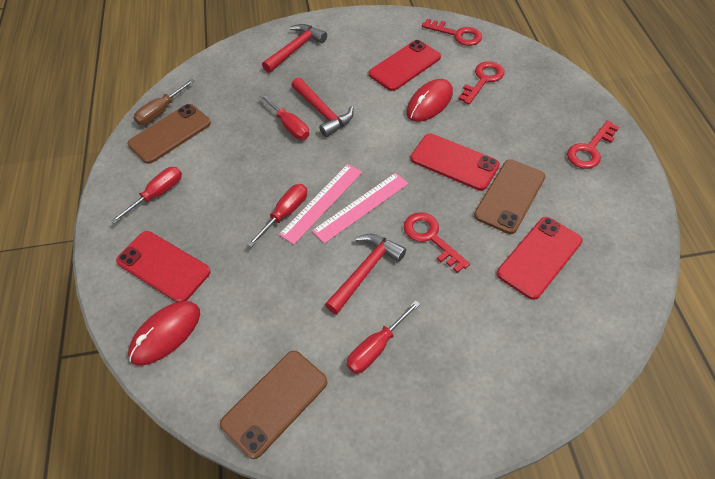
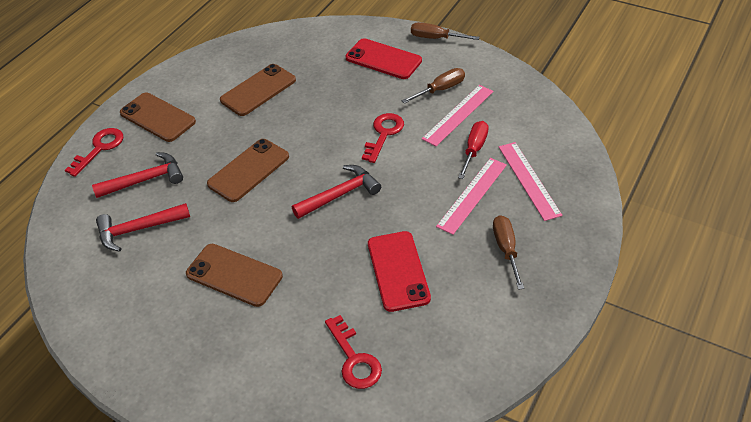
brown phone: [127,104,211,164] [220,351,327,459] [474,159,545,234] = 3 -> [120,93,196,142] [186,244,283,307] [207,139,289,202] [220,64,296,116] = 4
brown screwdriver: [134,79,195,125] = 1 -> [402,68,465,104] [411,22,480,40] [493,215,524,290] = 3
pink ruler: [279,164,362,244] [312,173,408,244] = 2 -> [422,85,493,146] [436,158,507,235] [499,142,562,221] = 3
red key: [404,212,470,273] [422,19,482,46] [458,61,505,105] [567,120,619,169] = 4 -> [65,128,123,177] [325,315,382,389] [362,113,404,163] = 3
red mouse: [128,301,200,366] [406,79,453,122] = 2 -> none = 0
red phone: [116,231,211,302] [369,40,441,91] [411,134,500,191] [497,217,582,300] = 4 -> [345,38,422,79] [368,231,431,312] = 2
red screwdriver: [111,167,182,224] [247,184,307,247] [260,94,309,140] [347,300,420,374] = 4 -> [458,121,489,179] = 1

